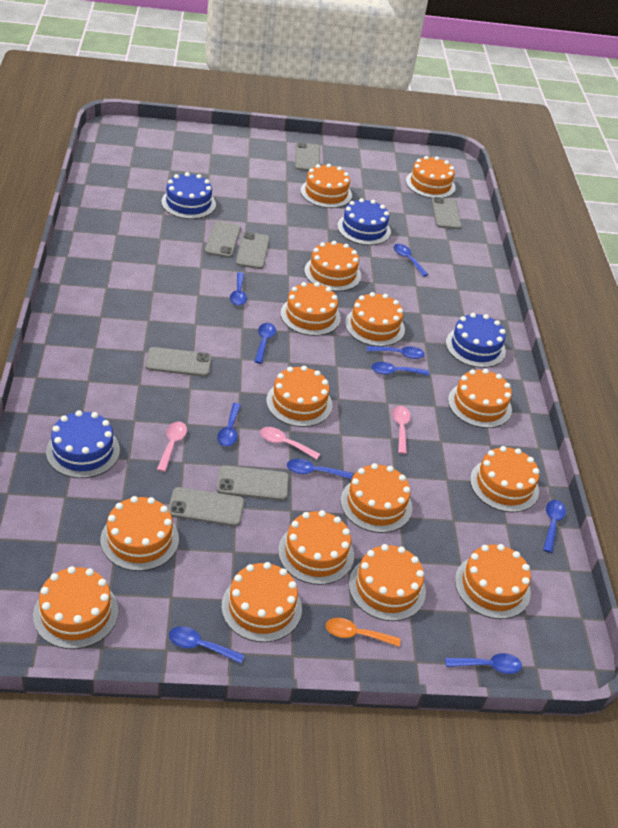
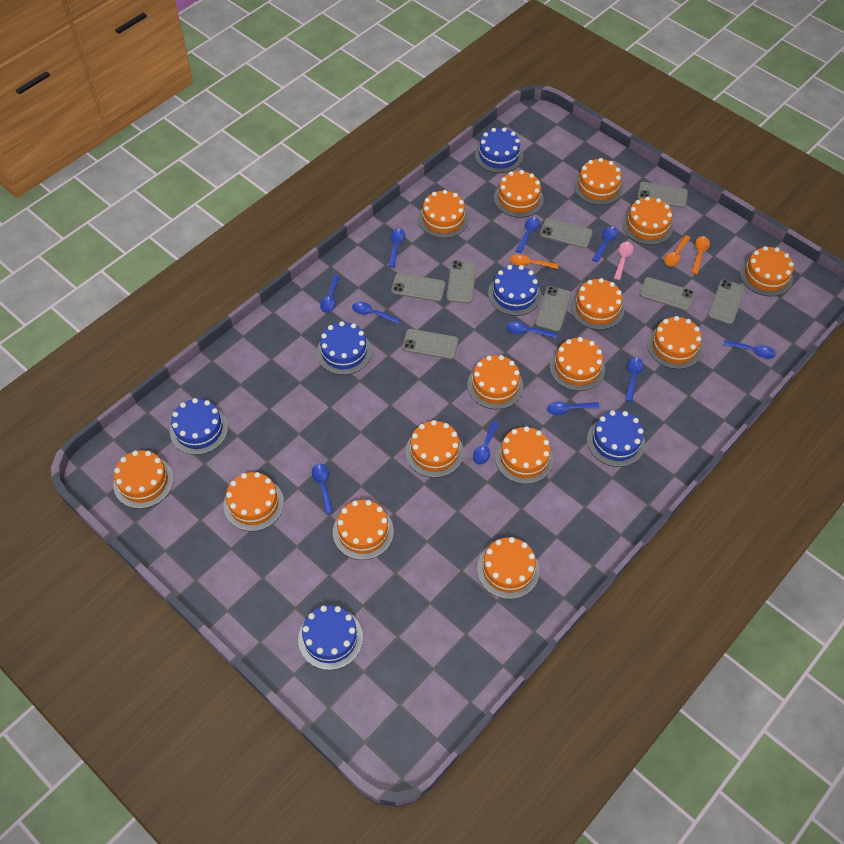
blue cake: [46,410,120,478] [161,172,216,219] [337,198,391,245] [446,313,506,368] = 4 -> [170,398,228,455] [298,605,363,670] [317,321,372,375] [475,127,523,173] [488,265,541,316] [587,410,645,467] = 6
blue spoon: [169,626,245,664] [217,403,241,446] [230,272,247,306] [254,323,276,364] [287,459,352,479] [367,346,425,359] [371,362,429,376] [394,244,429,277] [445,653,522,674] [543,500,566,553] = 10 -> [312,463,333,514] [320,275,340,313] [352,302,400,324] [388,228,405,267] [473,421,499,465] [507,321,557,338] [515,217,540,253] [547,402,600,415] [592,227,618,262] [625,357,644,402] [724,340,776,359] = 11
grey phone: [145,347,212,377] [168,487,244,526] [205,221,241,258] [216,465,289,501] [236,232,270,269] [295,142,320,171] [431,197,462,229] = 7 -> [391,273,446,302] [402,329,458,359] [446,260,477,303] [535,286,572,332] [540,218,593,248] [637,182,688,208] [639,277,695,311] [708,279,746,324] = 8
orange spoon: [326,618,401,647] = 1 -> [510,254,558,269] [664,235,691,267] [691,236,710,274] = 3
pink spoon: [157,422,187,472] [260,427,320,459] [392,406,411,454] = 3 -> [614,242,633,280] = 1

